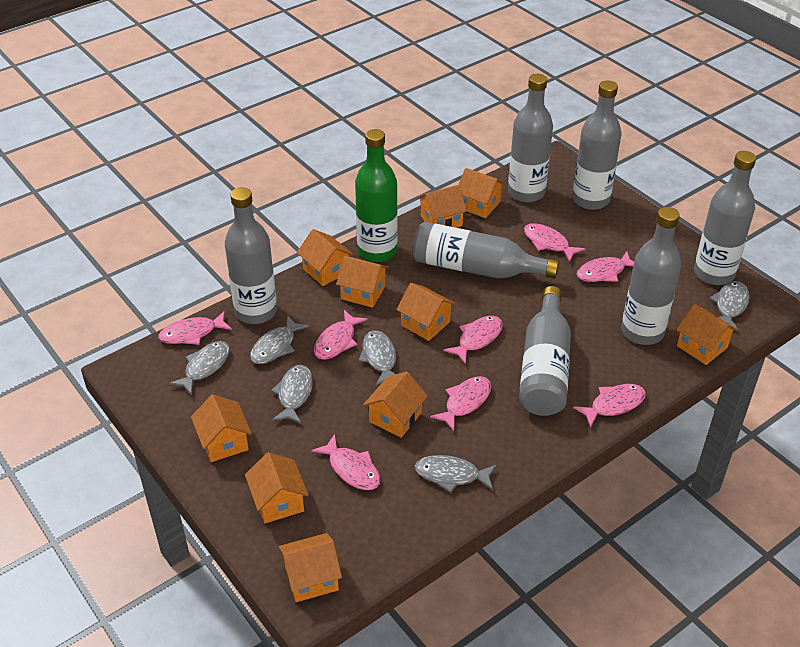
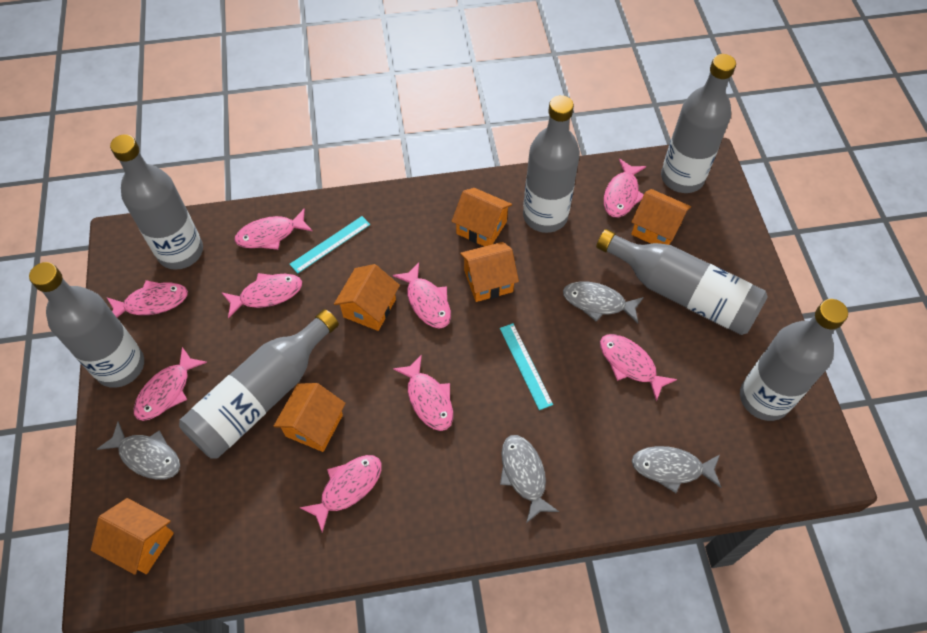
green bottle: [355,129,398,262] = 1 -> none = 0
grey fish: [169,341,230,395] [250,316,309,364] [271,365,313,424] [358,331,396,386] [415,455,497,492] [710,281,750,331] = 6 -> [97,421,180,480] [500,435,559,523] [563,281,644,323] [632,446,721,493] = 4
orange house: [191,394,252,462] [245,452,308,523] [279,533,342,602] [297,229,353,286] [336,256,389,308] [363,371,428,438] [396,283,456,341] [417,185,467,228] [458,168,505,218] [676,304,738,365] = 10 -> [91,498,174,575] [274,383,346,452] [334,264,400,331] [452,188,512,246] [460,242,519,302] [631,189,691,245] = 6
pink fish: [158,311,232,345] [312,434,380,490] [314,310,368,360] [430,376,491,431] [443,316,503,364] [524,223,585,262] [573,384,646,428] [577,251,634,282] = 8 -> [107,280,188,317] [134,347,207,421] [221,273,302,319] [235,208,313,250] [299,455,382,532] [393,263,451,329] [393,355,453,431] [600,334,677,401] [604,159,646,218] = 9
turquoise ruler: none = 0 -> [290,216,370,273] [500,323,553,410] = 2

